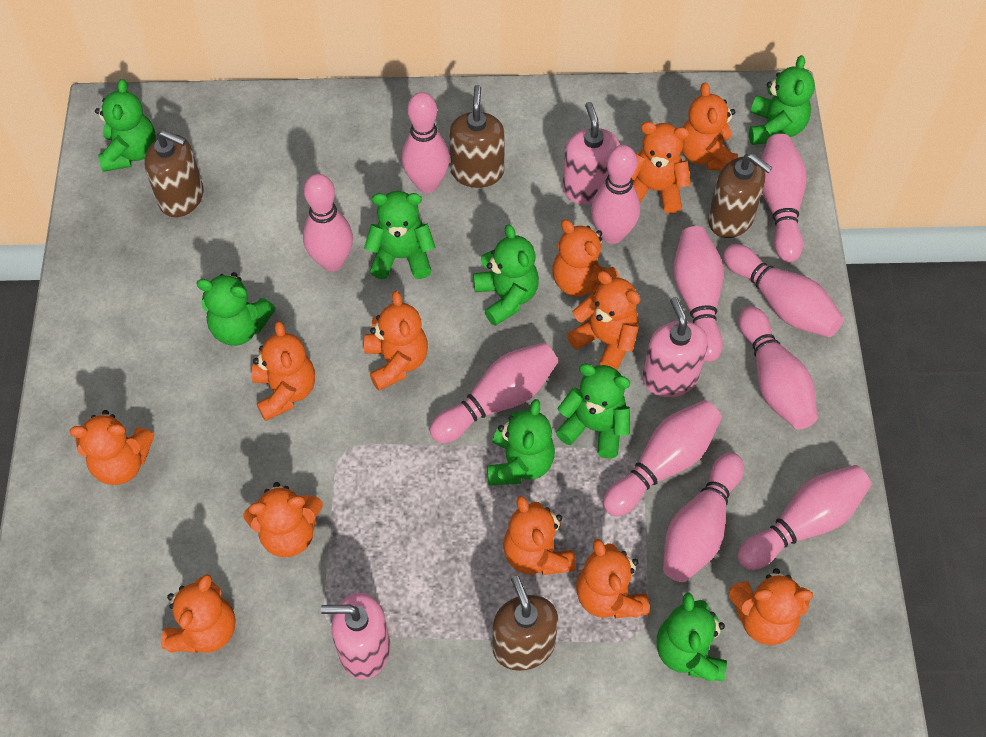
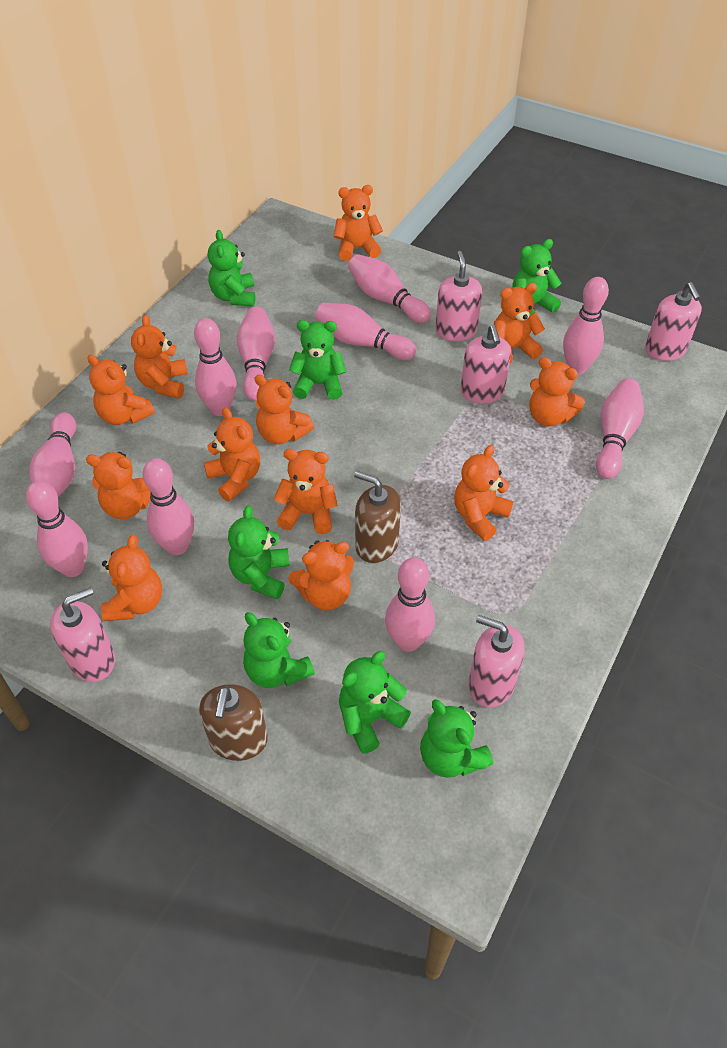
brown soap dispenser: [144,130,204,217] [449,85,505,188] [493,576,558,671] [708,153,773,238] = 4 -> [199,684,268,761] [354,471,401,563] = 2
green teddy bear: [95,79,156,172] [196,272,276,346] [364,191,435,279] [473,224,539,326] [487,399,555,486] [556,364,630,459] [657,593,727,682] [749,55,815,145] = 8 -> [208,230,255,307] [228,505,290,599] [243,612,315,688] [289,320,346,400] [339,651,411,754] [420,699,493,778] [513,239,561,315] = 7
pink bowling pin: [303,174,353,272] [402,92,450,193] [430,342,558,443] [591,145,640,244] [603,400,722,516] [663,452,744,582] [673,226,724,362] [723,244,844,337] [738,306,818,429] [738,465,871,570] [761,134,806,262] = 11 -> [26,481,88,577] [29,412,76,497] [143,458,194,555] [194,318,237,416] [237,307,275,401] [315,303,416,360] [348,254,431,323] [385,557,435,652] [563,277,609,374] [596,378,644,479] = 10
pink soap dispenser: [321,593,390,679] [562,102,620,204] [642,297,708,397] = 3 -> [50,587,115,682] [435,251,482,341] [461,325,511,403] [468,615,525,707] [645,282,702,361] = 5

